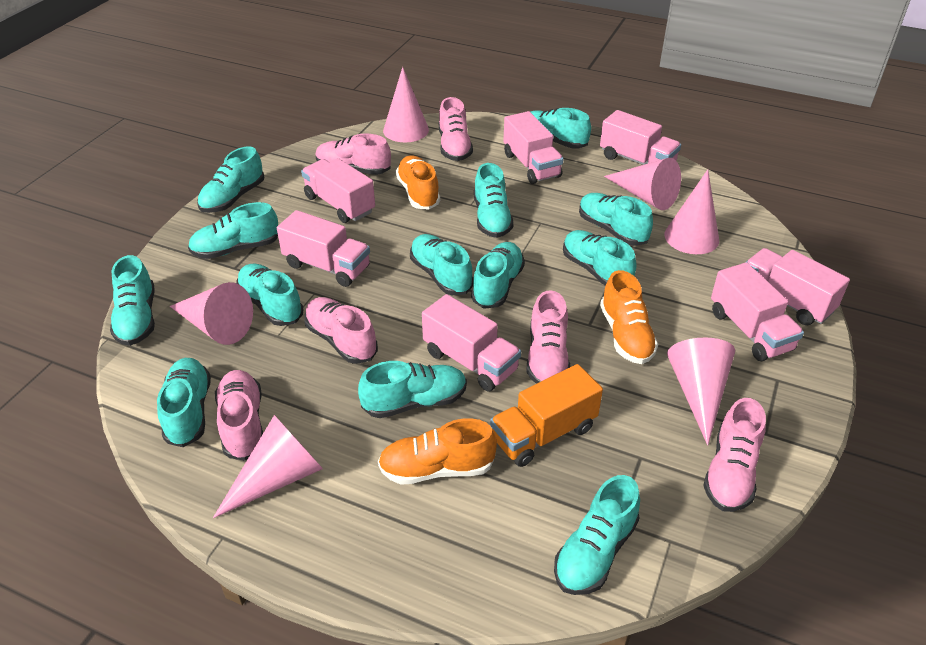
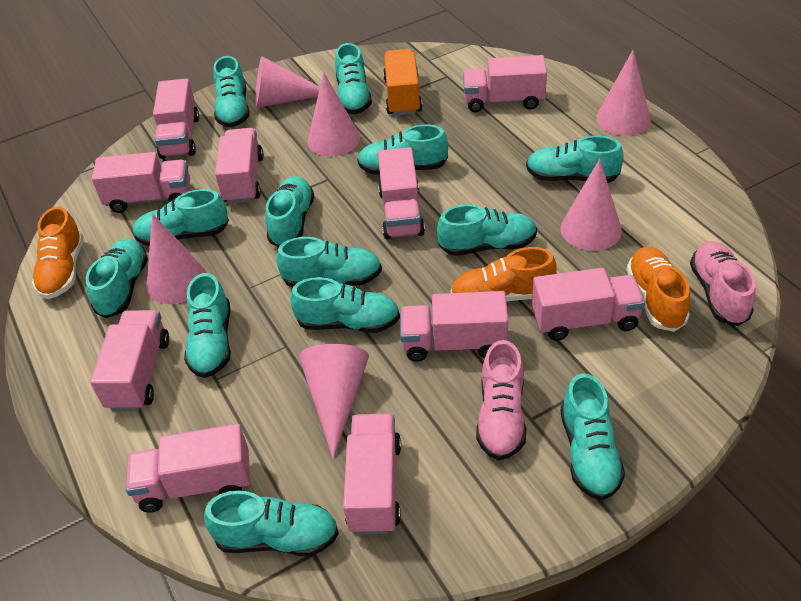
pink shoe: [215,370,263,461] [304,297,378,364] [315,134,391,175] [439,97,473,161] [526,290,570,384] [703,398,766,512] = 6 -> [476,340,526,460] [690,241,756,326] = 2
pink truck: [277,210,370,287] [301,158,375,223] [422,294,521,391] [503,111,563,184] [600,110,681,165] [711,262,804,361] [746,248,850,325] = 7 -> [90,310,169,411] [92,152,190,213] [126,424,250,513] [153,78,199,159] [215,128,263,204] [343,414,401,535] [378,147,425,239] [400,291,508,362] [463,55,547,112] [532,268,645,341] = 10

